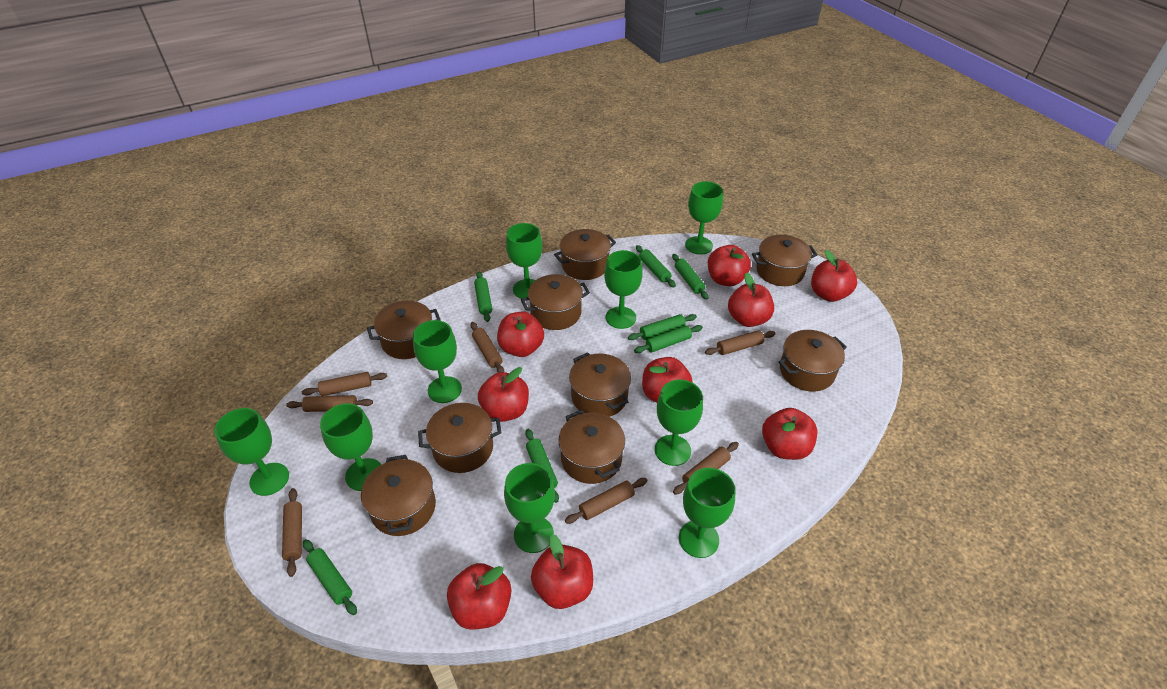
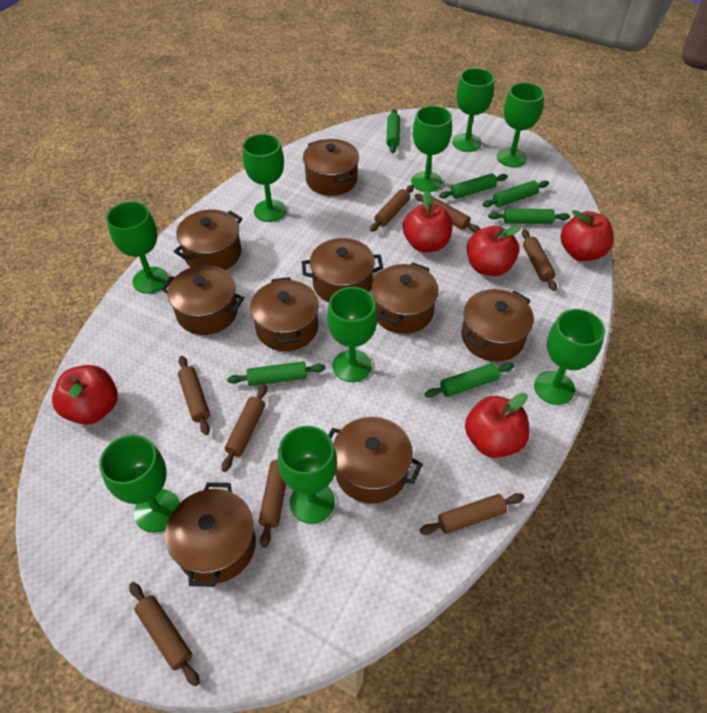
brown rolling pin: [282,488,302,577] [286,395,373,412] [302,372,387,396] [470,322,504,372] [565,478,648,524] [673,442,739,495] [705,330,776,355] = 7 -> [129,582,200,686] [178,356,210,435] [222,384,267,472] [259,448,286,548] [370,185,414,232] [415,194,481,233] [420,493,524,535] [522,229,557,291] = 8
green rolling pin: [303,539,357,615] [474,271,492,322] [525,429,559,503] [628,314,697,340] [634,325,703,353] [636,245,676,287] [672,254,708,299] = 7 -> [227,361,326,386] [387,109,400,153] [425,363,514,398] [439,174,508,199] [482,181,549,207] [488,209,570,224] = 6
red apple: [447,563,511,629] [478,367,529,422] [497,311,544,357] [531,534,593,609] [642,357,692,403] [708,245,751,286] [728,272,774,327] [762,408,817,460] [811,250,857,302] = 9 -> [52,365,118,425] [403,190,453,252] [465,393,529,458] [467,226,522,276] [560,210,613,261] = 5

